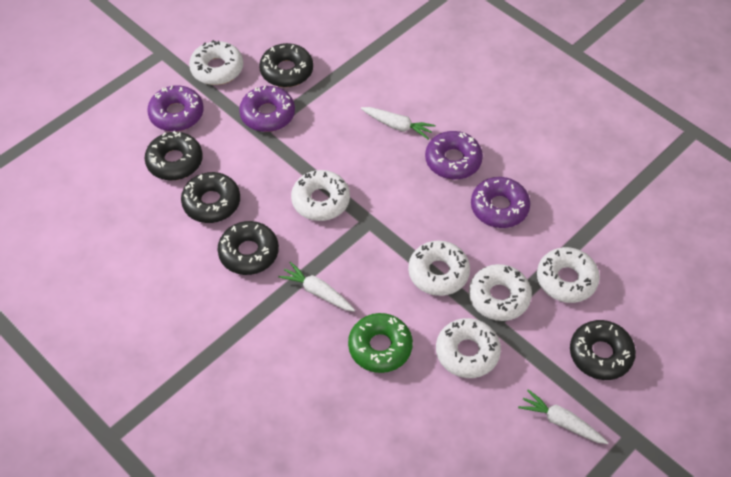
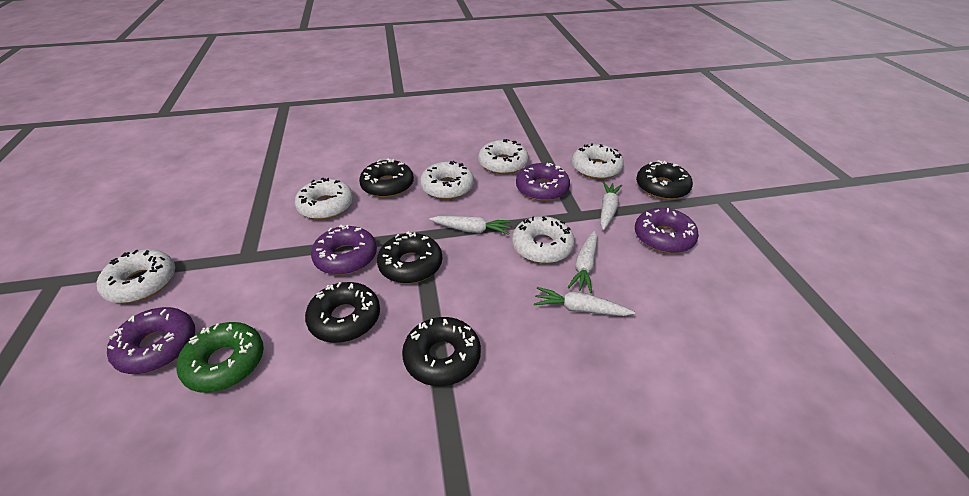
white carrot: [278,262,355,312] [361,107,435,139] [518,389,608,444] = 3 -> [429,216,512,235] [534,287,635,316] [568,231,597,293] [600,182,622,230] = 4

